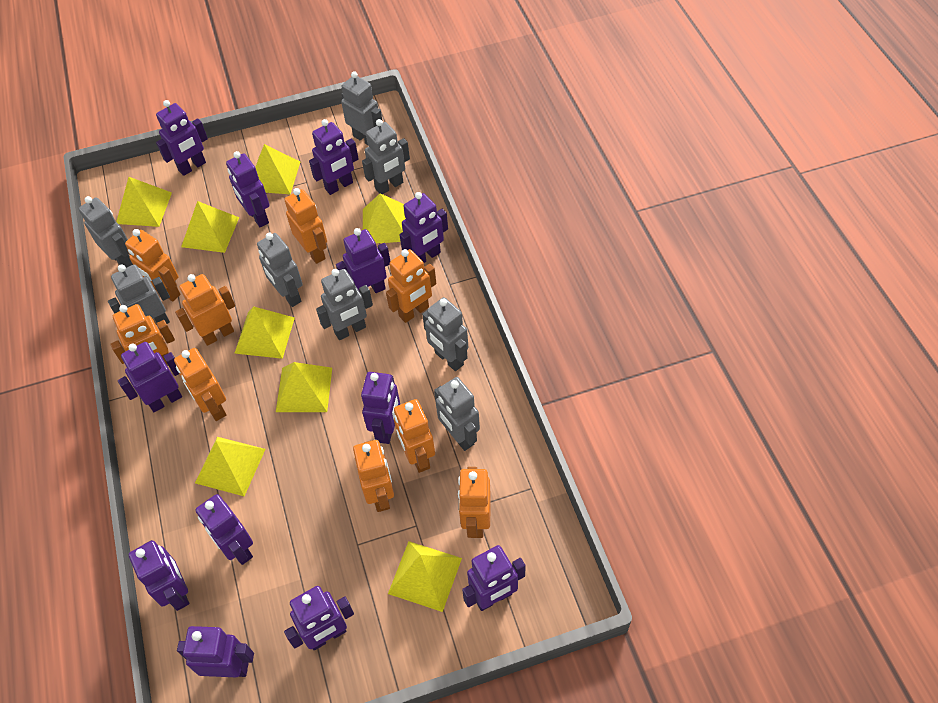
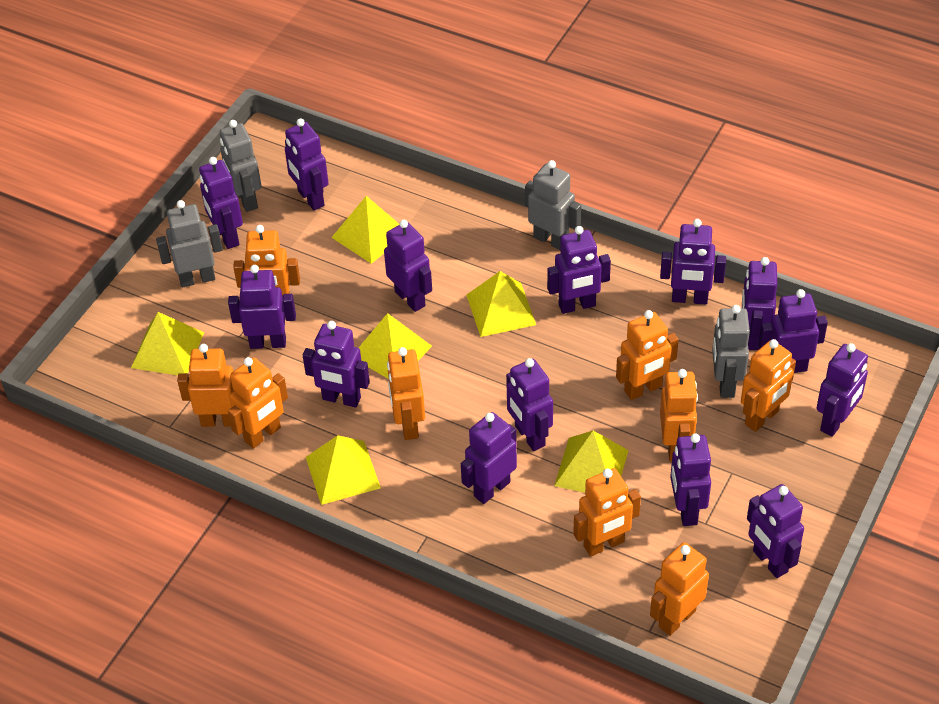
grey robot: [79,196,133,268] [108,264,170,324] [257,233,303,307] [316,269,373,340] [341,71,383,145] [362,119,410,194] [422,297,468,371] [434,377,480,451] = 8 -> [156,200,223,287] [220,120,261,212] [525,160,581,250] [712,305,750,398] = 4
purple robot: [118,342,182,412] [129,540,189,611] [156,100,208,176] [177,626,254,677] [196,494,253,565] [226,151,270,227] [284,586,354,650] [309,119,359,195] [336,228,390,293] [361,372,400,444] [400,192,448,263] [462,545,526,611] = 12 -> [199,157,243,249] [228,265,296,349] [285,118,329,210] [303,321,370,408] [384,220,432,312] [461,412,517,504] [506,358,553,451] [547,226,611,314] [660,219,726,305] [670,433,711,526] [742,257,777,350] [747,484,804,578] [758,289,828,373] [817,343,868,437] = 14
yellow pyramid: [116,177,172,227] [181,201,239,253] [195,437,265,496] [234,306,295,359] [255,144,300,194] [276,362,332,412] [363,193,406,243] [388,541,462,612] = 8 -> [131,312,204,375] [306,435,381,505] [331,196,400,264] [359,313,432,379] [466,271,536,337] [554,431,628,493] = 6

